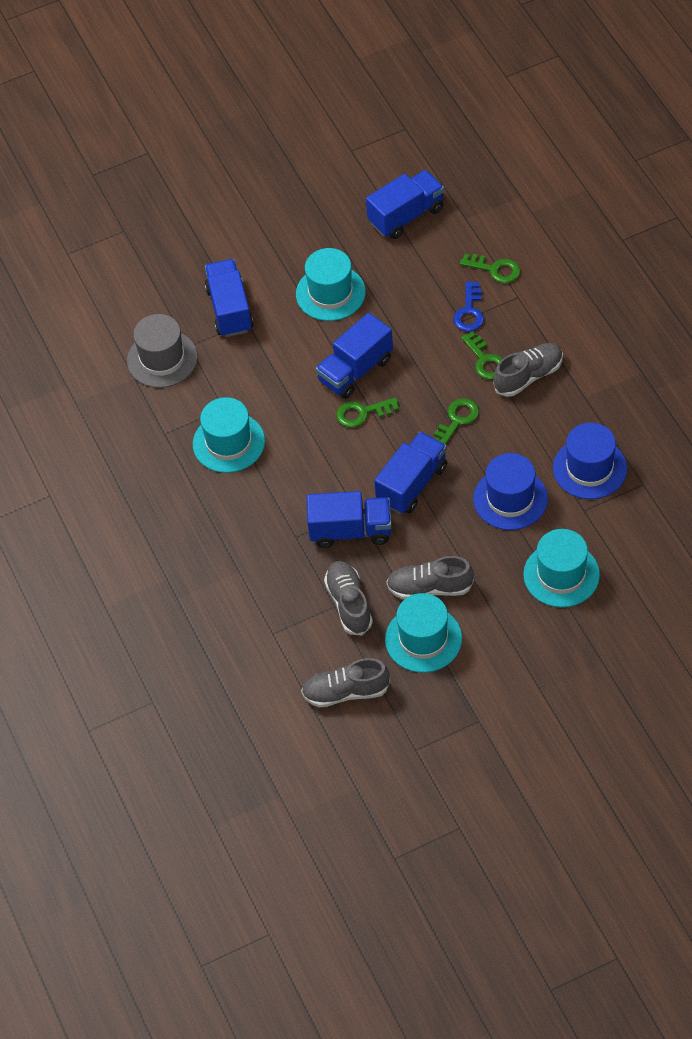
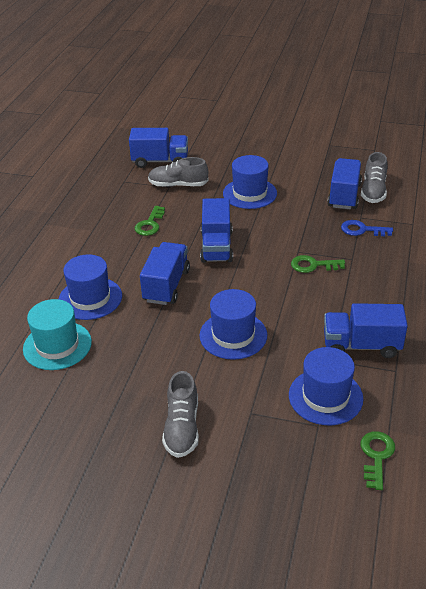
blue hat: [473,453,548,530] [553,423,627,499] = 2 -> [59,254,122,320] [199,289,267,360] [223,155,277,209] [289,347,363,425] = 4
green key: [336,397,399,428] [434,398,479,445] [460,254,520,283] [461,332,503,380] = 4 -> [135,206,165,236] [291,255,345,273] [361,431,395,490] = 3
grey hat: [127,314,198,388] = 1 -> none = 0
grey shoe: [301,658,390,707] [324,561,373,635] [386,556,474,599] [494,343,563,397] = 4 -> [148,157,209,187] [162,371,199,458] [361,152,388,203] = 3
turquoise hat: [193,397,265,473] [296,248,366,321] [385,593,462,673] [523,529,600,607] = 4 -> [23,299,92,370] = 1

